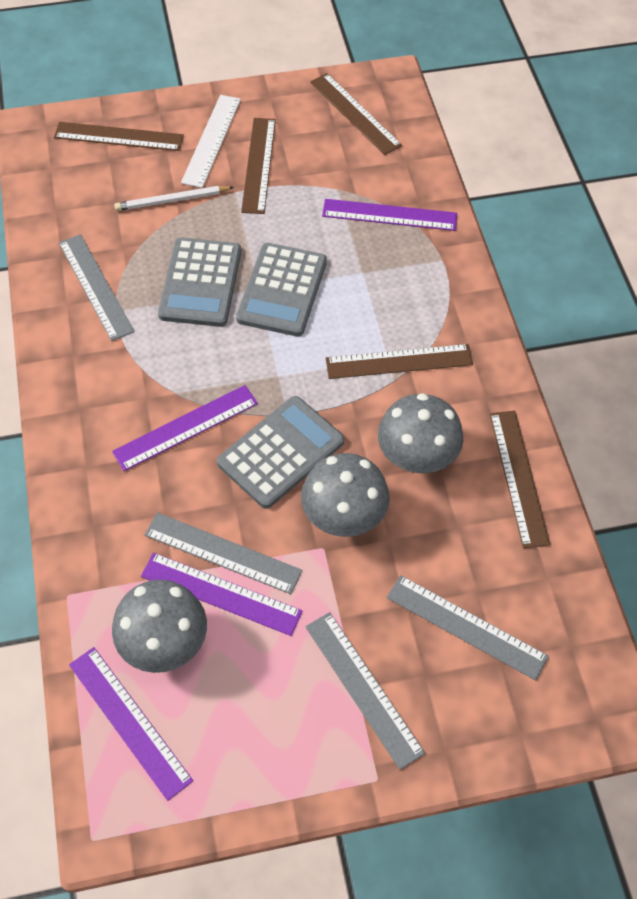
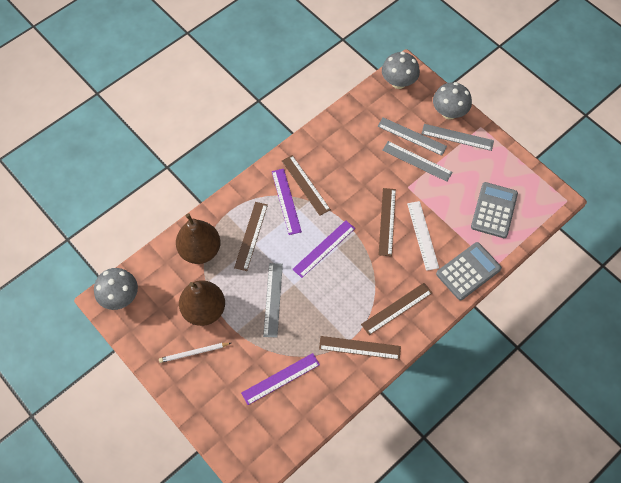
brown pear: none = 0 -> [176,213,221,264] [179,280,225,326] = 2
grey calculator: [158,238,241,327] [217,396,344,509] [236,243,327,337] = 3 -> [436,242,502,300] [471,182,518,238] = 2
purple ruler: [69,647,193,801] [112,385,258,471] [141,553,303,636] [322,199,457,231] = 4 -> [241,353,320,405] [272,169,302,235] [293,220,355,278] = 3

